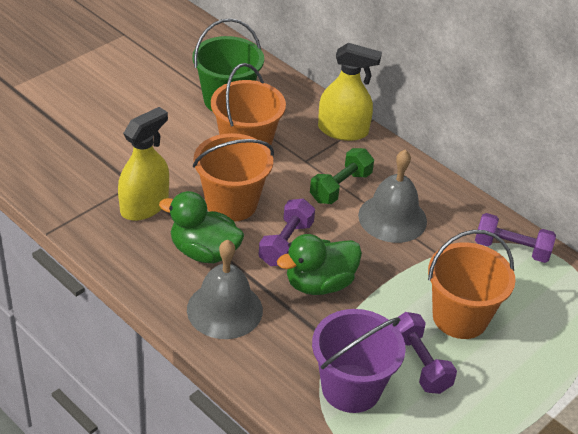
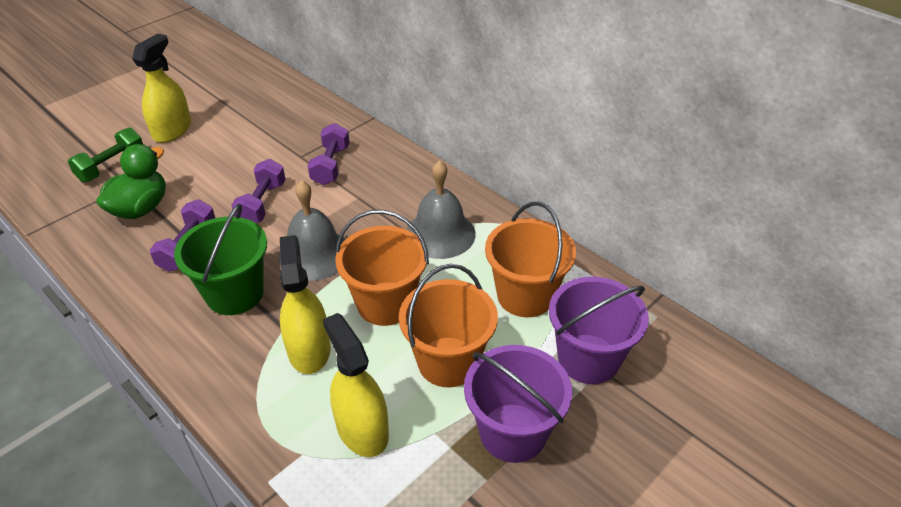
green duck: [159,191,244,263] [277,234,362,295] = 2 -> [96,144,166,219] = 1
purple bucket: [312,309,406,413] = 1 -> [464,345,572,463] [549,277,649,384] = 2
yellow spray bottle: [118,107,169,221] [318,43,382,141] = 2 -> [132,33,191,143] [280,235,331,374] [323,313,389,457] = 3

